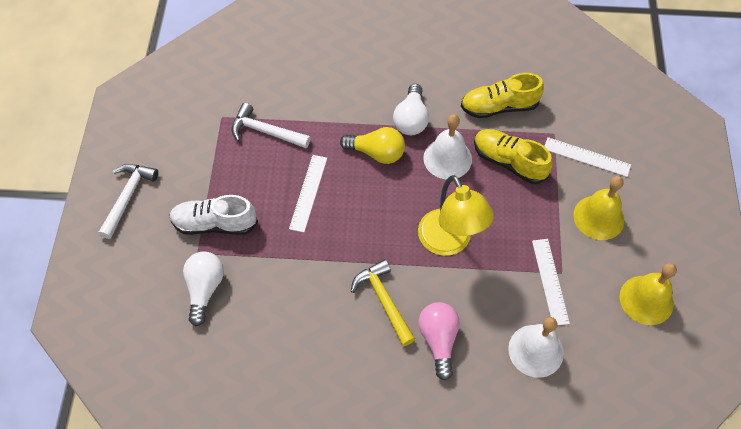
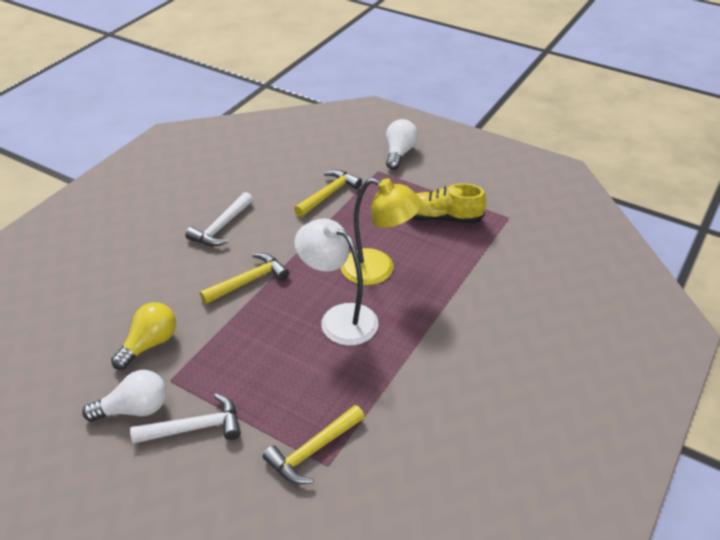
pink light bulb: [418,302,460,380] = 1 -> none = 0
white bell: [423,114,472,179] [508,317,564,378] = 2 -> none = 0
white lamp: none = 0 -> [294,218,378,345] = 1
white ruler: [289,155,327,233] [532,239,570,326] [545,137,631,177] = 3 -> none = 0
white shoe: [169,195,258,235] = 1 -> none = 0
yellow bell: [573,176,624,240] [620,263,677,325] = 2 -> none = 0
yellow hammer: [351,259,415,346] = 1 -> [200,253,289,304] [263,405,365,484] [294,170,362,217] = 3
yellow shoe: [461,73,544,118] [474,129,553,184] = 2 -> [412,183,486,224] = 1

